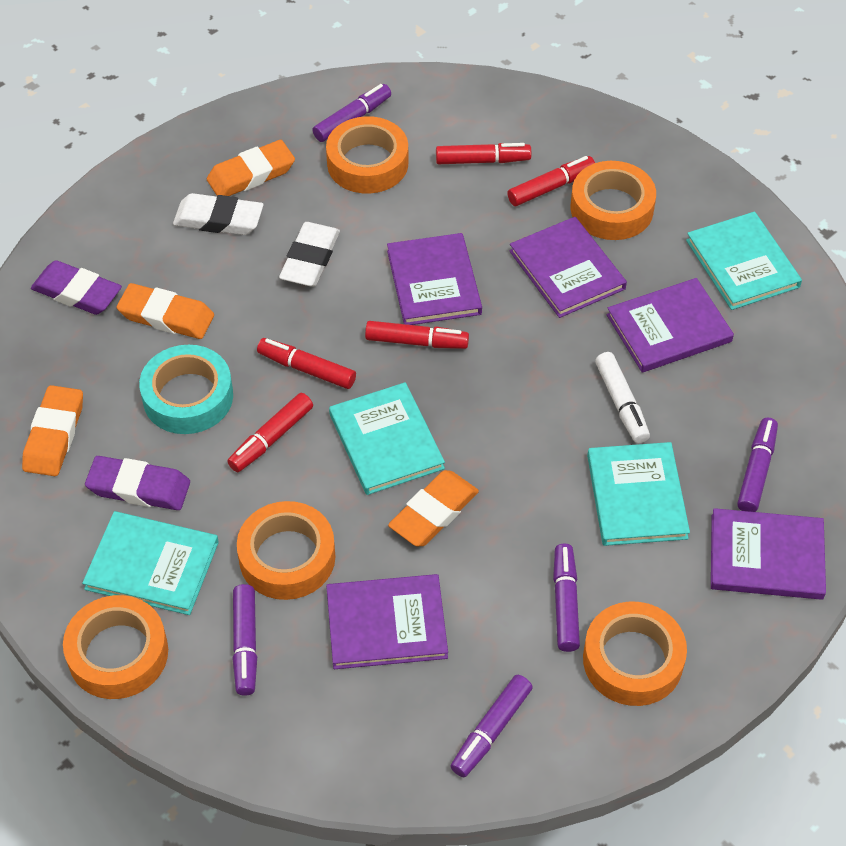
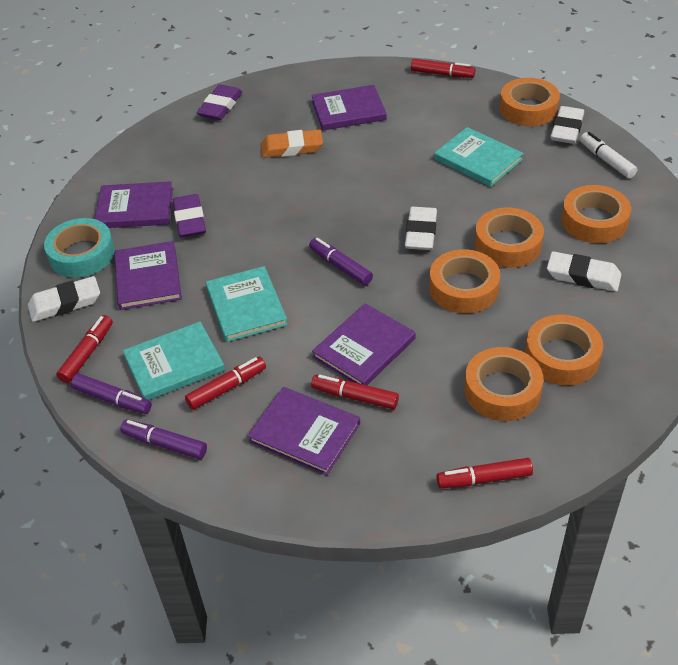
orange eraser: [22,385,83,476] [116,283,214,339] [207,140,295,196] [388,470,479,546] = 4 -> [261,129,323,158] = 1
orange tape: [63,595,168,699] [237,501,336,600] [326,116,408,194] [570,161,656,240] [583,602,687,706] = 5 -> [429,249,500,313] [464,347,543,421] [475,207,544,268] [500,78,560,126] [525,314,603,385] [561,185,631,243] = 6
purple marker: [232,584,257,695] [313,84,391,142] [450,675,533,777] [553,543,580,652] [737,418,778,512] = 5 -> [71,374,152,414] [120,419,207,459] [309,238,373,285] = 3
turquoise book: [82,511,219,615] [329,382,445,495] [587,442,690,546] [686,212,802,310] = 4 -> [123,322,225,400] [206,266,288,342] [434,127,524,187] = 3
white eraser: [173,193,263,235] [279,222,340,287] = 2 -> [28,276,100,322] [405,207,437,250] [547,251,621,292] [550,106,584,144] = 4

